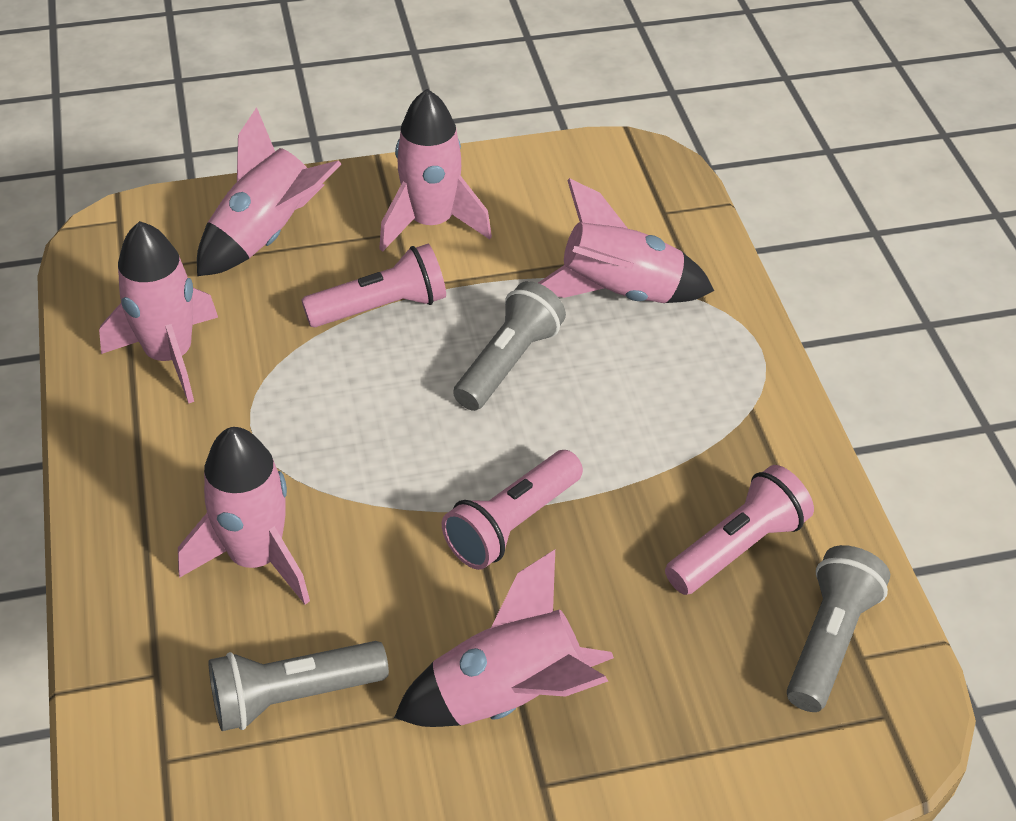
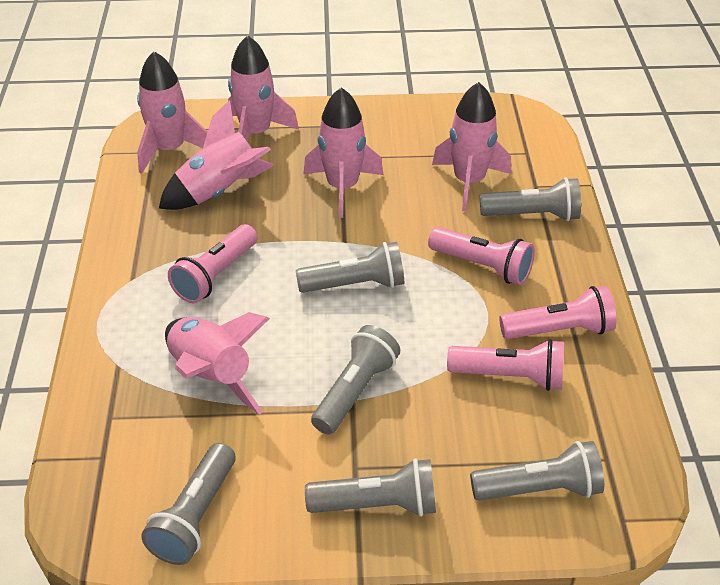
grey flashlight: [209,641,389,731] [453,281,566,411] [787,545,890,712] = 3 -> [141,443,236,565] [296,242,404,293] [305,458,436,517] [311,325,400,435] [470,441,604,501] [480,177,581,221] = 6
pink flashlight: [301,244,446,327] [442,450,583,570] [665,465,814,595] = 3 -> [168,224,258,303] [428,227,535,285] [447,339,564,391] [499,286,616,339] = 4

